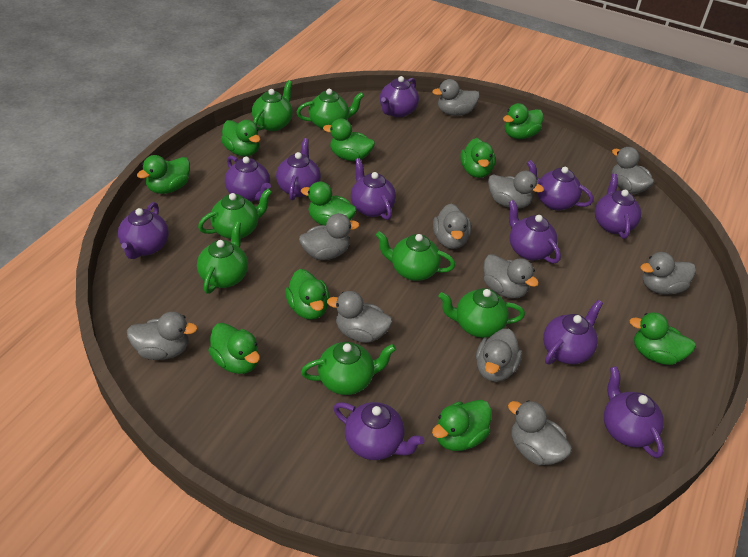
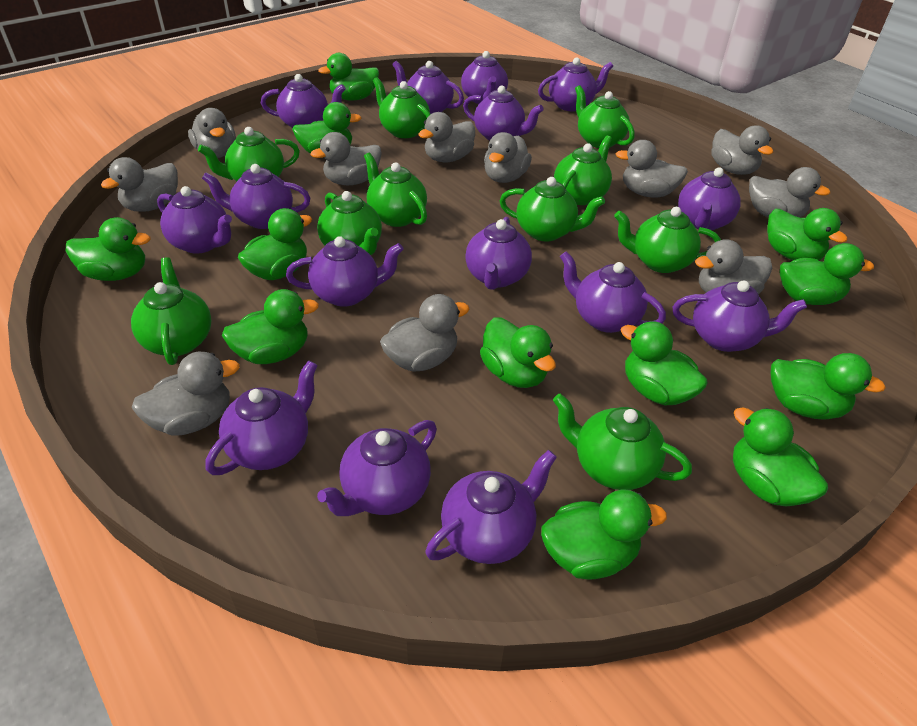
green duck: [137,155,190,194] [208,323,260,374] [221,120,260,156] [285,269,329,320] [301,181,357,226] [323,119,375,161] [432,400,492,451] [460,138,496,178] [503,103,543,139] [629,312,696,365] = 10 -> [65,217,150,281] [222,289,319,364] [238,208,312,280] [292,102,362,154] [318,53,379,101] [480,317,556,388] [541,489,667,580] [621,321,708,405] [733,407,828,506] [767,208,848,260] [771,353,886,420] [780,243,874,305] = 12
green teapot: [197,221,248,294] [198,188,272,239] [252,80,293,131] [297,89,364,130] [301,342,396,395] [376,231,455,281] [439,288,525,338] = 7 -> [131,257,211,365] [198,127,300,181] [317,191,382,255] [364,153,427,227] [373,77,431,138] [500,177,605,241] [553,393,692,490] [554,136,612,205] [575,85,635,148] [614,207,721,273] = 10
purple teapot: [118,202,169,259] [225,155,271,202] [276,138,321,200] [333,402,424,460] [351,158,396,220] [380,76,419,117] [509,200,561,263] [527,160,594,211] [543,300,603,365] [595,174,641,239] [604,366,664,458] = 11 -> [157,186,232,254] [202,164,310,229] [206,360,318,475] [261,74,346,128] [286,236,404,307] [317,420,437,516] [392,61,464,114] [425,450,557,564] [461,51,508,104] [463,85,544,141] [465,217,532,290] [538,57,613,111] [560,251,666,333] [673,280,807,352] [678,167,741,230] = 15

